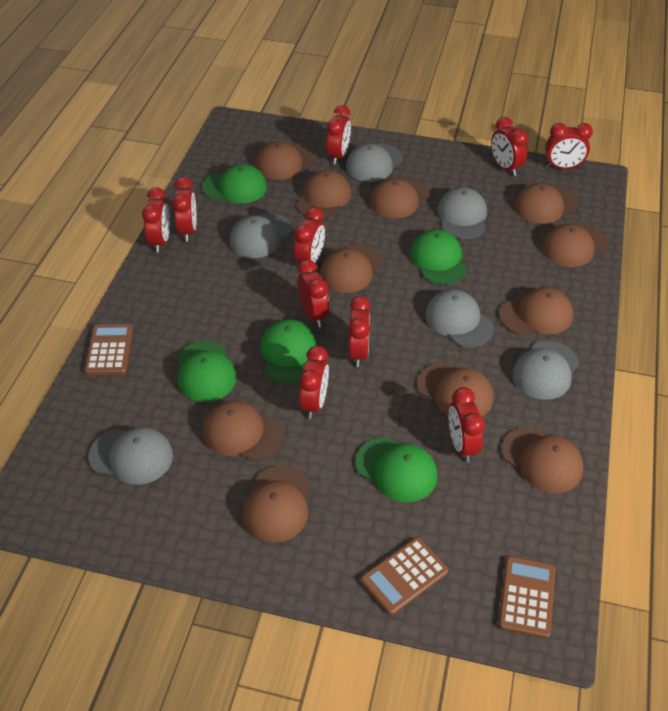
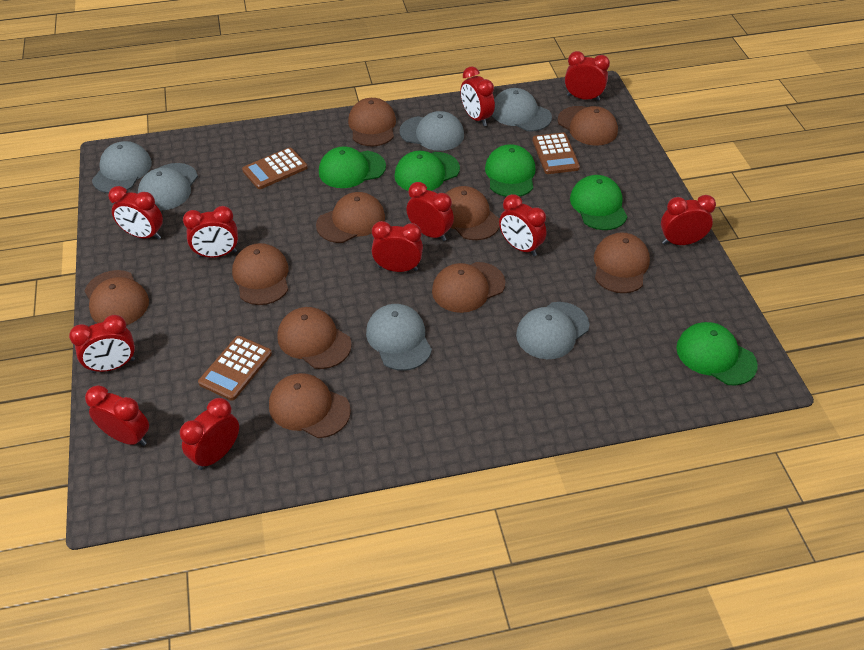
brown cap: [203,401,283,461] [242,465,310,543] [256,142,316,180] [297,170,351,219] [320,245,382,293] [370,178,431,218] [417,363,494,417] [499,287,573,336] [502,427,584,493] [514,183,578,224] [542,224,608,267] = 11 -> [84,270,149,325] [232,243,289,305] [269,373,351,438] [277,307,352,369] [316,192,385,243] [348,98,396,147] [432,262,505,313] [445,186,500,240] [557,106,618,146] [594,232,650,293] = 10
red clock: [142,187,170,252] [172,177,197,242] [294,207,325,264] [297,260,330,327] [299,346,329,419] [326,105,351,165] [348,296,371,367] [449,387,485,462] [491,117,528,176] [545,123,593,169] = 10 -> [69,315,135,373] [85,385,149,446] [108,186,163,240] [180,398,239,470] [183,206,238,258] [372,221,423,272] [406,182,454,241] [460,66,495,126] [499,194,547,256] [565,51,610,101] [661,195,716,245] = 11

